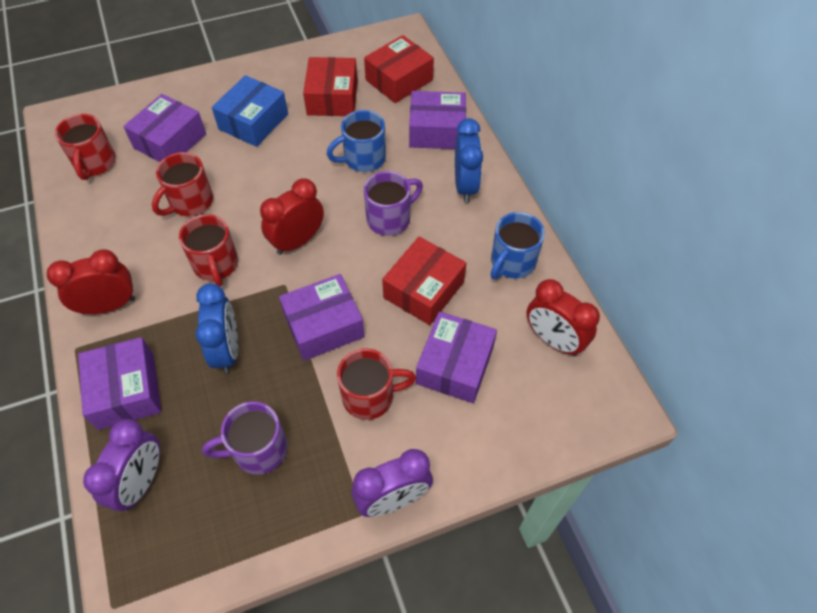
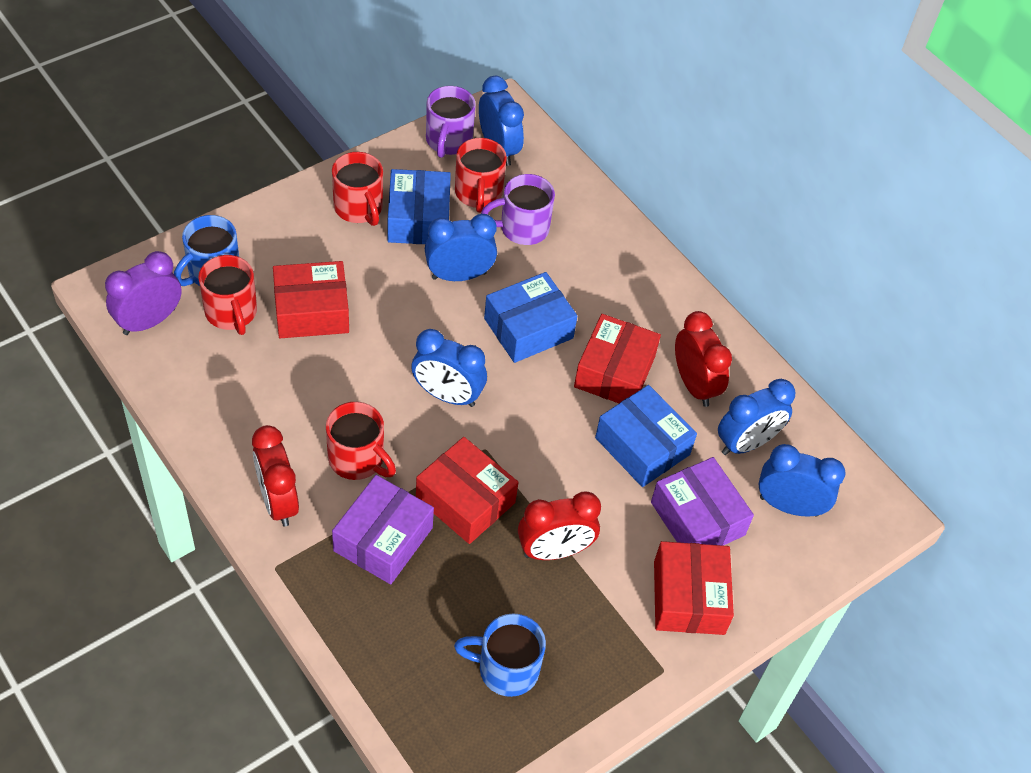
blue box: [212,75,288,147] = 1 -> [388,169,451,244] [484,272,577,363] [595,385,697,487] = 3
blue clock: [195,283,238,374] [455,118,483,203] = 2 -> [411,329,487,407] [425,214,497,281] [479,76,524,166] [718,379,796,455] [758,444,845,517] = 5
purple box: [78,337,161,430] [123,94,206,162] [279,274,365,361] [409,91,466,149] [416,311,497,403] = 5 -> [332,475,434,584] [651,457,754,546] = 2
purple clock: [83,419,160,511] [352,449,433,517] = 2 -> [105,251,182,335] = 1
red box: [303,57,358,116] [364,35,434,103] [382,237,467,325] = 3 -> [273,261,349,338] [416,437,519,544] [574,314,661,403] [654,541,734,635] = 4

